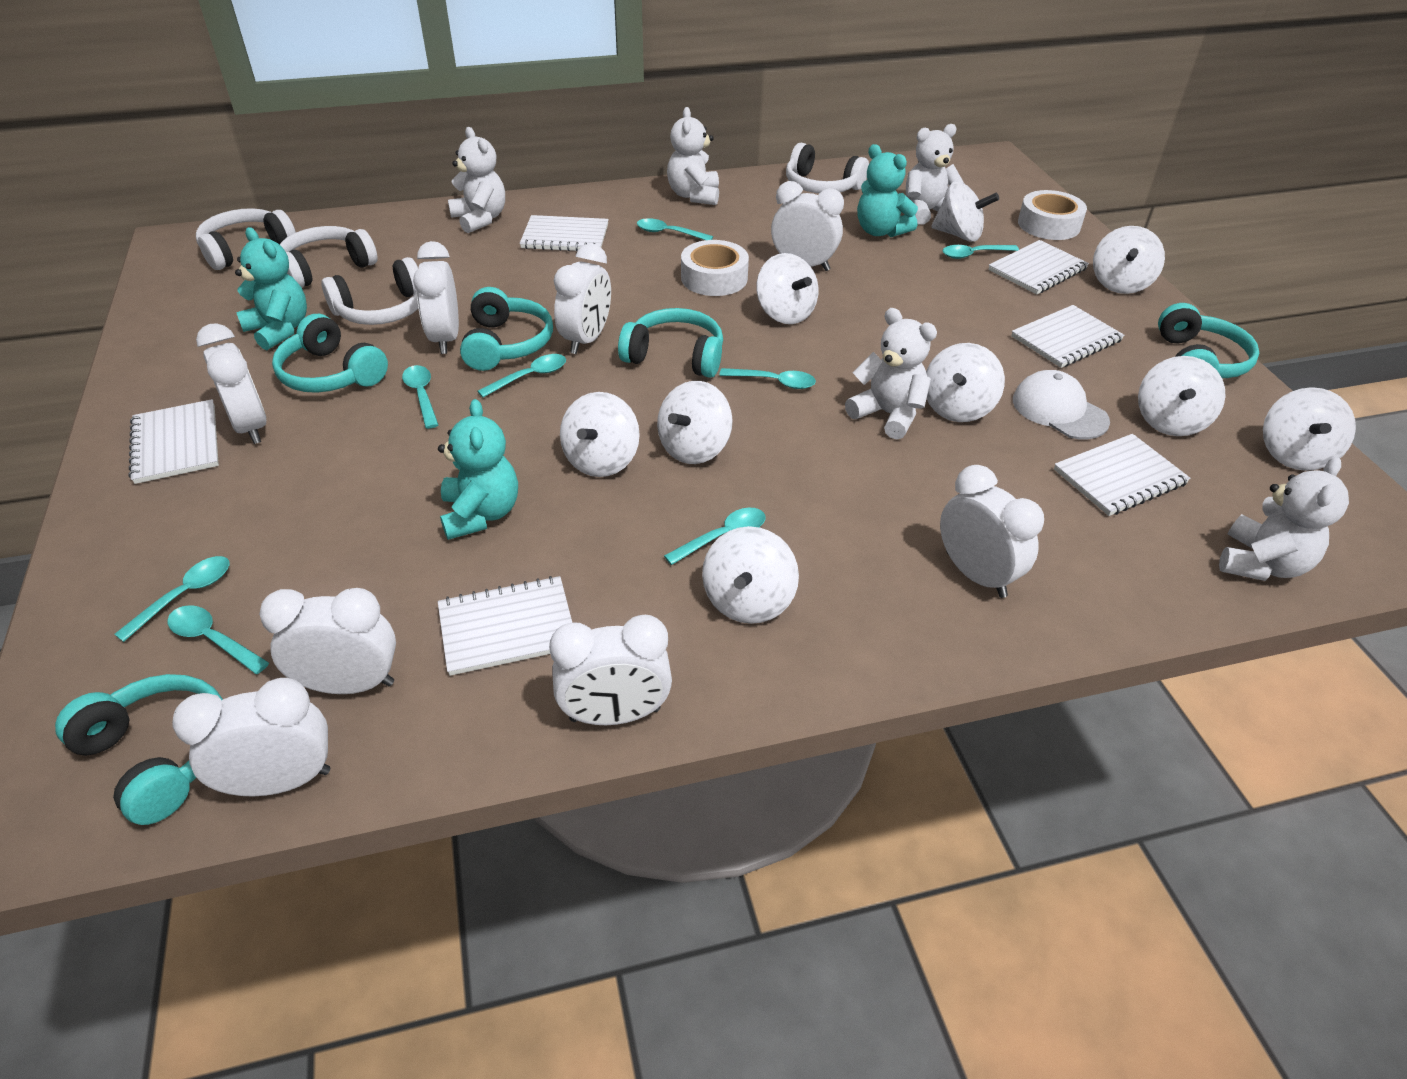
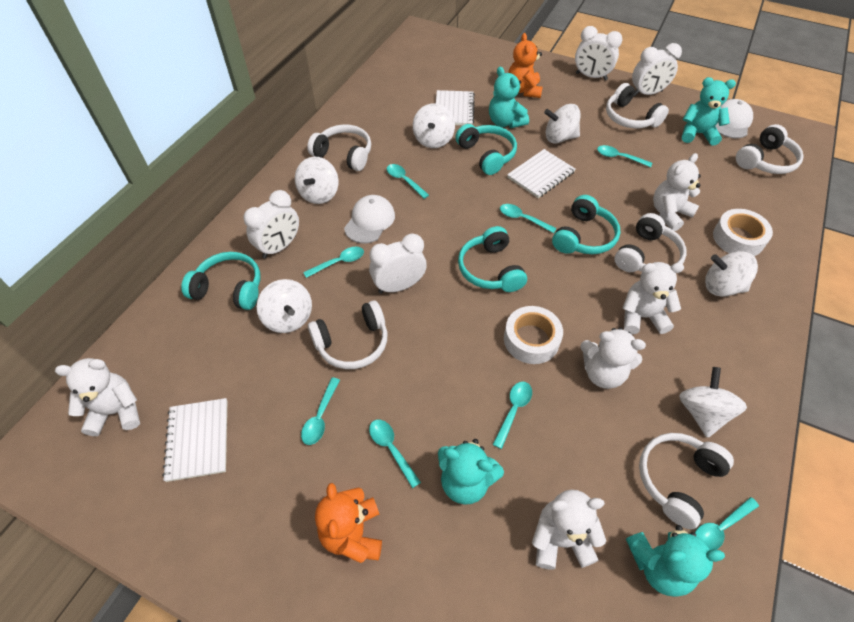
orange teddy bear: none = 0 -> [315,483,382,563] [508,33,543,98] = 2
turquoise headphones: [55,674,223,825] [272,314,388,393] [460,287,553,371] [618,308,723,378] [1158,303,1259,378] = 5 -> [181,252,260,310] [455,124,517,175] [458,226,527,292] [552,195,620,254] = 4
turquoise teddy bear: [235,227,307,350] [438,399,518,540] [857,144,918,237] = 3 -> [438,439,504,505] [489,67,529,128] [626,525,725,597] [682,77,736,145] = 4
white cap: [1013,370,1110,439] = 1 -> [344,195,395,243] [715,99,753,138] = 2
white clock: [172,678,330,796] [196,323,267,444] [259,588,396,694] [413,241,459,354] [549,615,672,725] [554,244,611,354] [771,181,844,271] [940,465,1044,598] = 8 -> [243,190,299,259] [369,234,427,294] [575,26,622,80] [632,43,682,96] = 4
white headphones: [196,208,296,270] [280,226,378,287] [321,257,418,325] [786,143,869,193] = 4 -> [307,124,371,171] [308,300,387,369] [606,83,669,128] [615,213,687,272] [639,433,734,529] [736,124,804,174] = 6
white notebook: [128,399,219,484] [438,576,572,676] [520,215,609,251] [988,240,1089,294] [1011,305,1124,368] [1054,434,1191,516] = 6 -> [162,398,227,482] [436,90,475,125] [507,149,575,198] = 3
white spinning top: [560,392,640,477] [657,381,733,464] [702,526,799,624] [757,253,818,324] [926,343,1005,422] [931,181,999,242] [1093,226,1165,294] [1138,356,1226,436] [1263,387,1356,471] = 9 -> [257,279,312,333] [295,157,338,204] [413,103,455,148] [544,104,581,143] [679,367,747,438] [705,251,758,297] = 6

